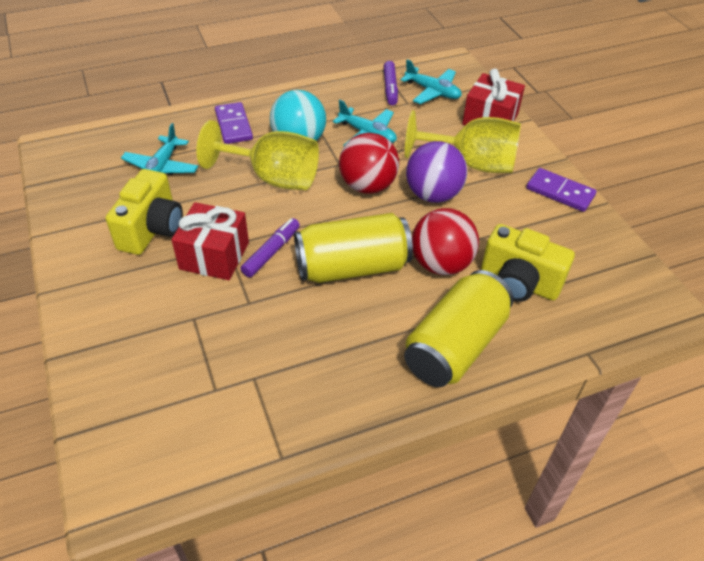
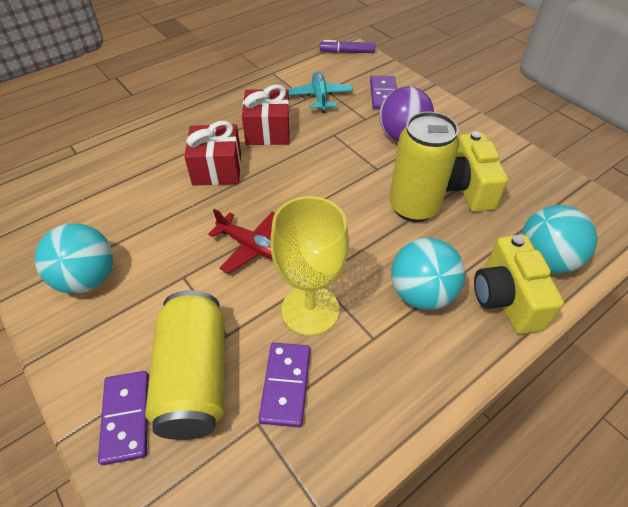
purple domino: [215,102,253,144] [526,168,597,212] = 2 -> [98,371,149,465] [259,343,310,427] [370,76,397,110] = 3
purple marker: [241,218,300,277] [384,61,398,105] = 2 -> [320,40,375,53] = 1
red ball: [339,133,399,194] [412,208,479,275] = 2 -> none = 0
red plane: none = 0 -> [208,209,275,274] = 1
turquoise ball: [270,90,326,141] = 1 -> [35,223,113,294] [391,238,465,310] [522,205,597,273] = 3
turquoise plane: [121,123,198,175] [333,100,397,146] [401,59,462,104] = 3 -> [288,72,353,113] = 1
yellow goblet: [196,120,319,190] [405,110,521,173] = 2 -> [270,196,349,336] = 1

